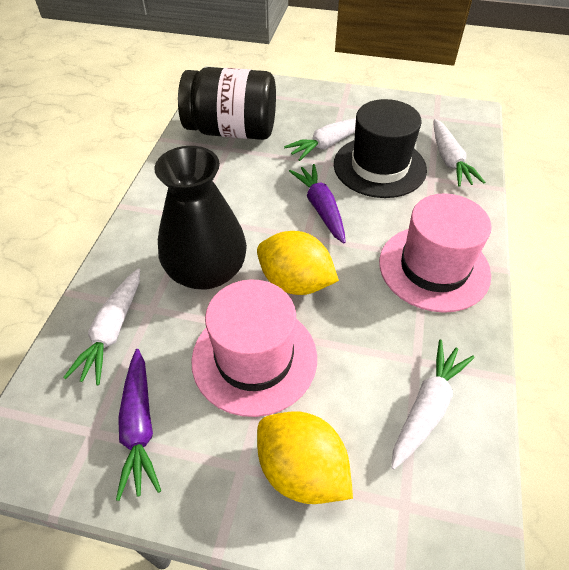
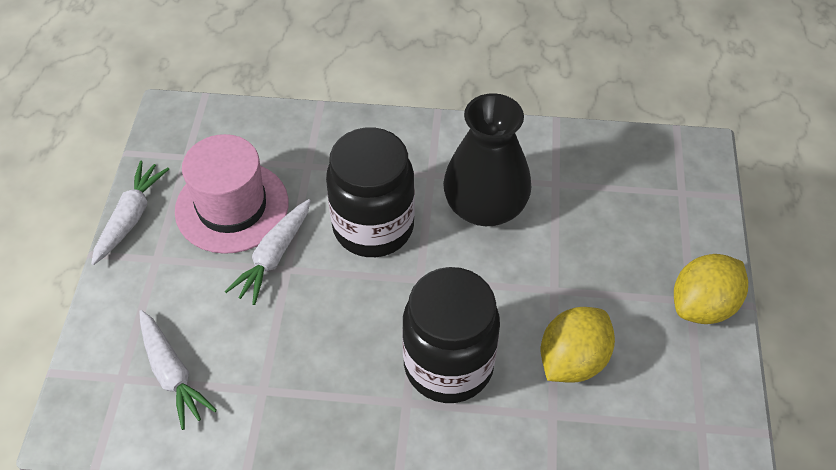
black hat: [334,99,427,198] = 1 -> none = 0
black jar: [178,67,276,140] = 1 -> [326,128,415,257] [402,267,500,403] = 2
pink hat: [191,280,317,417] [379,193,491,313] = 2 -> [175,134,288,254] = 1
purple carrot: [116,349,161,501] [289,164,346,243] = 2 -> none = 0
white carrot: [63,268,140,386] [284,118,356,161] [391,340,475,469] [434,119,485,187] = 4 -> [91,161,169,265] [139,310,217,430] [225,199,311,305] = 3

